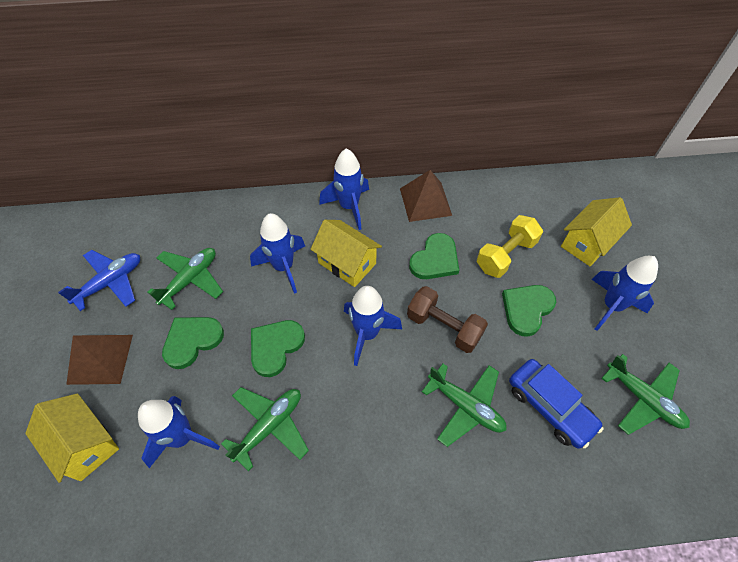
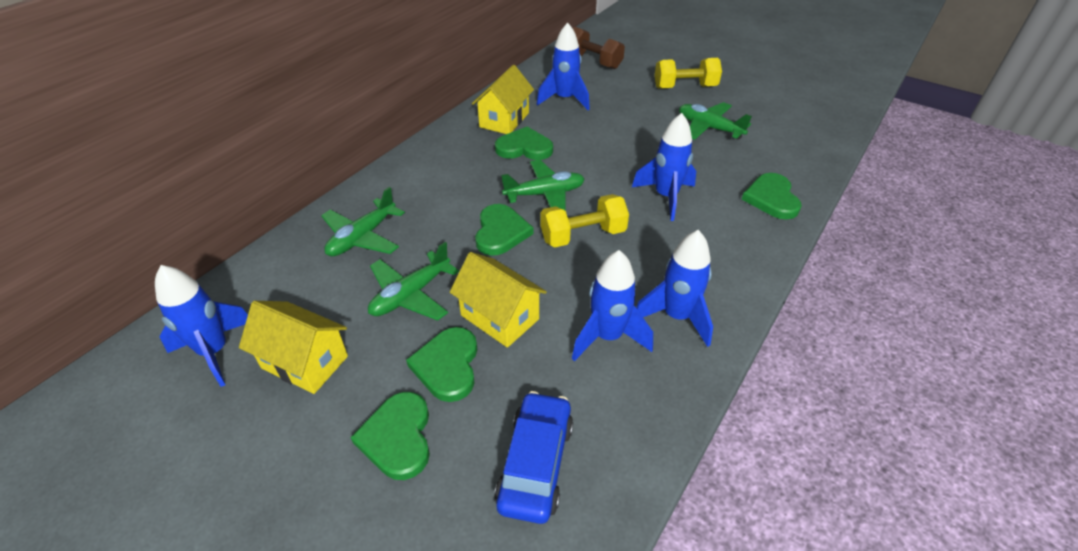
blue plane: [58,250,140,311] = 1 -> none = 0
brown pyramid: [66,335,133,385] [400,170,452,222] = 2 -> none = 0
green heart: [162,317,224,369] [251,320,305,377] [409,233,459,279] [502,285,556,337] = 4 -> [350,392,430,480] [406,327,477,402] [475,204,533,256] [495,127,553,160] [742,173,802,220] = 5
yellow dumbbell: [477,215,543,278] = 1 -> [540,194,629,247] [655,58,722,89] = 2

